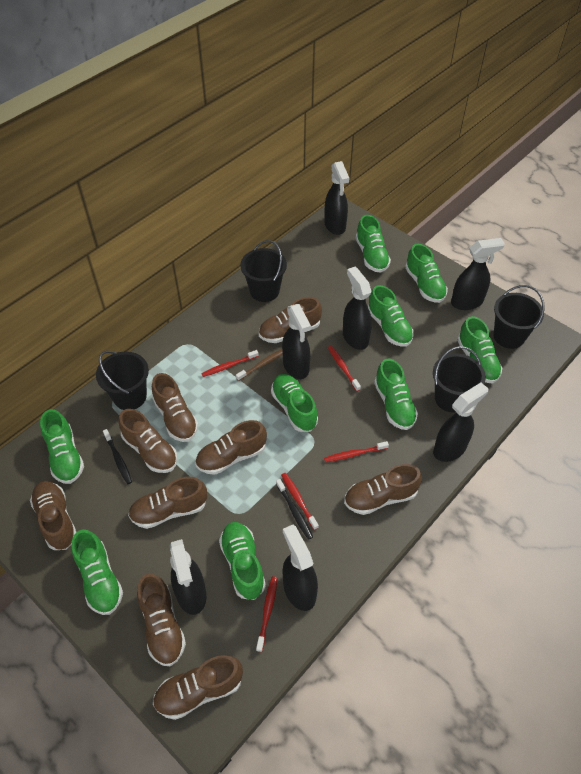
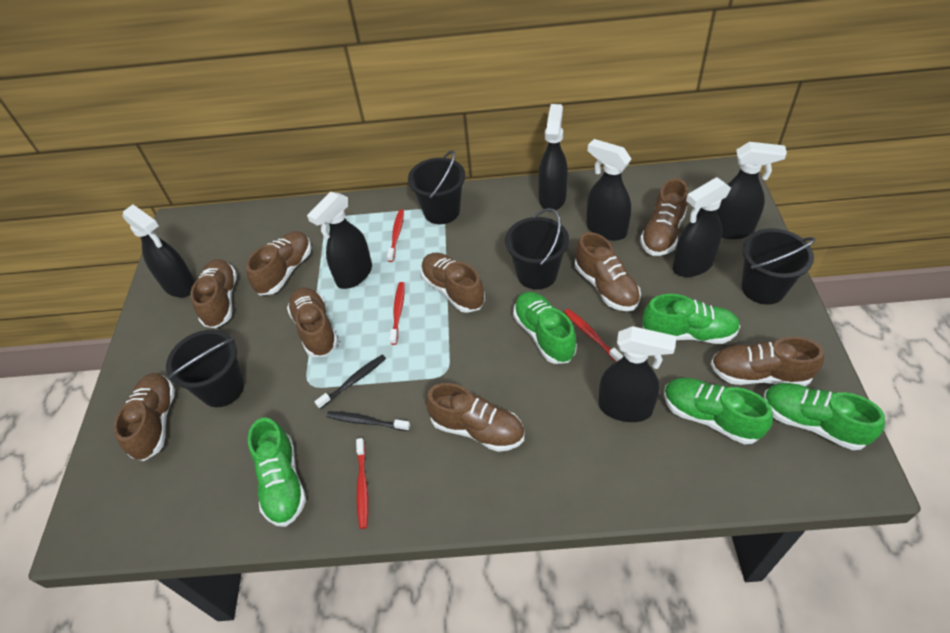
brown toothbrush: [236,349,283,381] = 1 -> none = 0
green shoe: [40,409,84,484] [71,529,123,615] [219,522,266,600] [271,374,318,432] [356,215,391,273] [368,285,414,347] [374,359,418,430] [405,244,448,303] [457,316,502,384] = 9 -> [248,417,306,527] [513,292,577,364] [642,294,740,344] [664,378,773,444] [764,383,885,450] = 5
red toothbrush: [201,350,259,377] [256,576,277,652] [281,473,319,530] [324,441,389,462] [328,346,361,391] = 5 -> [356,438,368,529] [387,209,404,262] [389,282,405,345] [564,309,623,362] = 4

